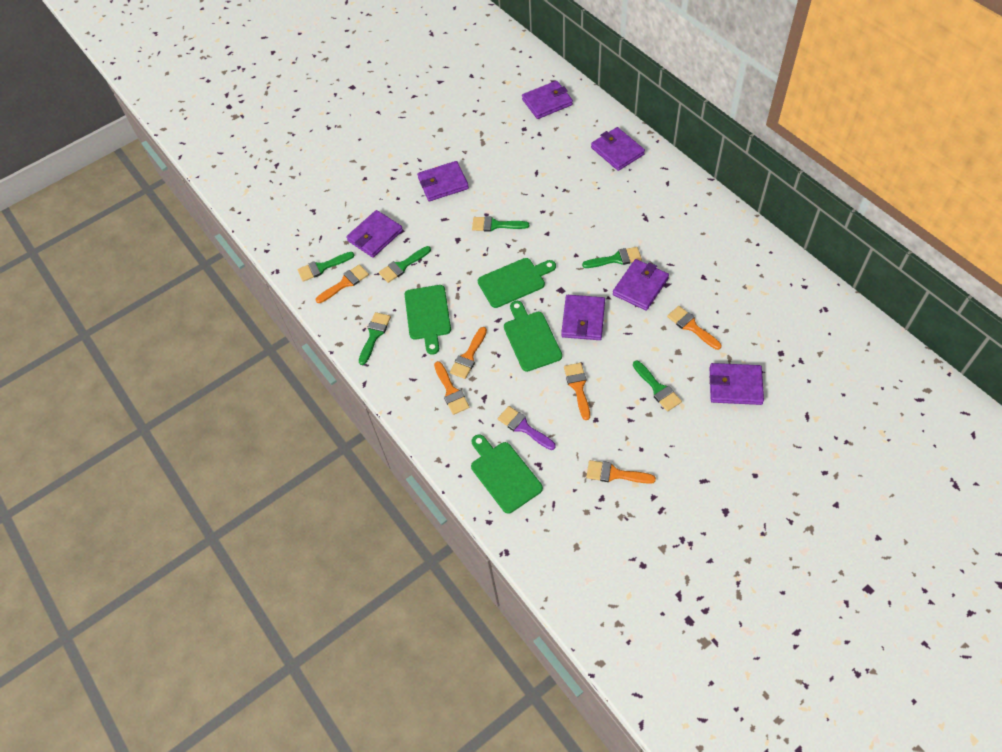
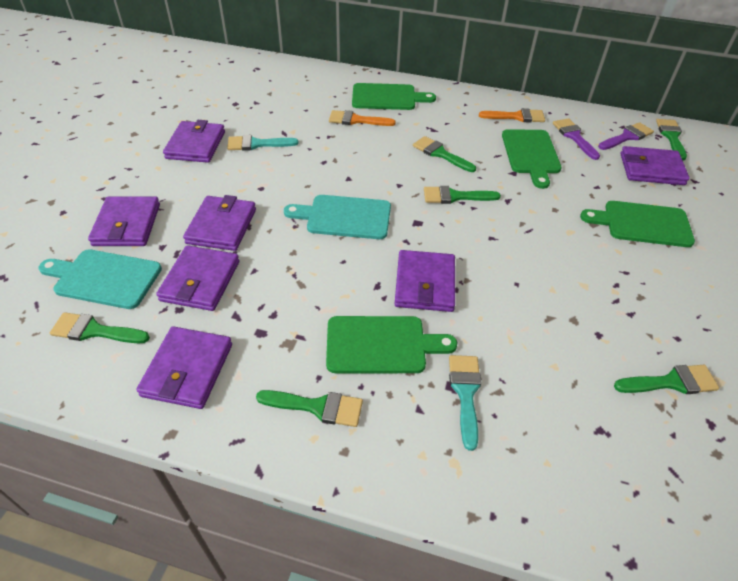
orange brush: [316,264,369,303] [434,361,469,415] [450,327,487,379] [564,363,590,420] [586,460,656,484] [667,306,722,350] = 6 -> [329,110,396,126] [479,108,545,122] = 2
purple brush: [498,406,556,450] = 1 -> [553,118,600,160] [598,122,654,150] = 2
turquoise brush: none = 0 -> [227,135,299,151] [449,355,481,451] = 2
turquoise cutting board: none = 0 -> [39,250,162,309] [284,195,391,239] = 2

